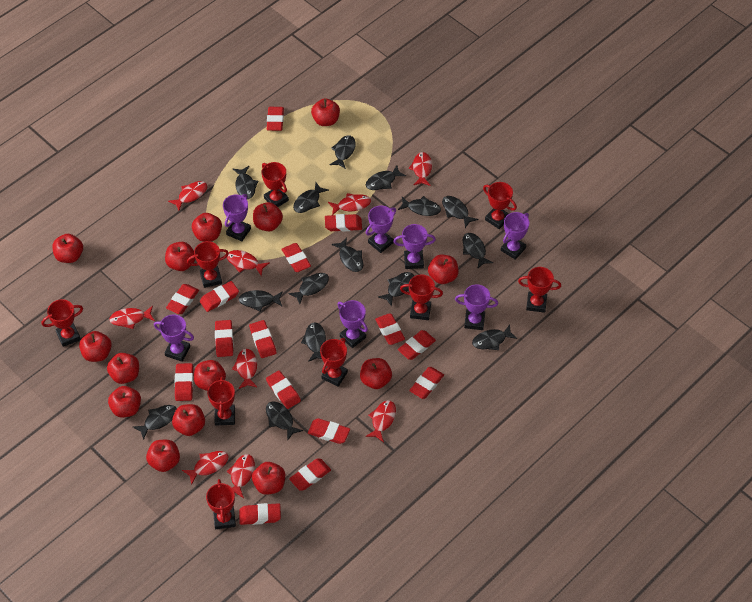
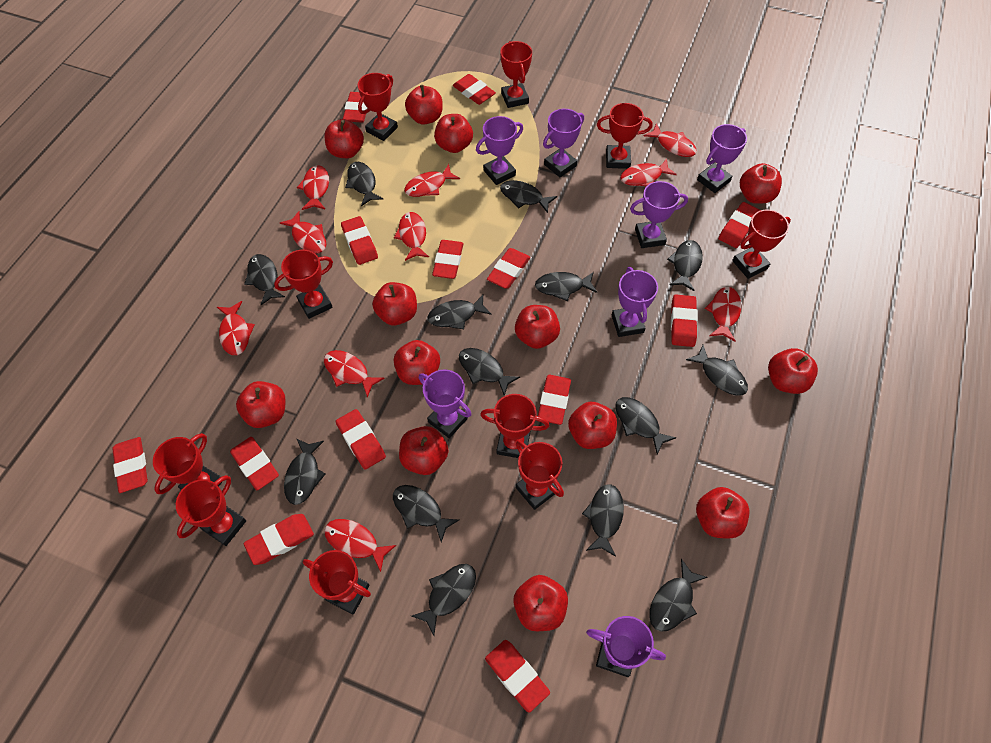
black fish: [133,405,177,440] [233,166,258,199] [239,290,283,311] [266,401,303,441] [288,273,329,304] [293,183,329,213] [301,322,326,362] [330,135,356,169] [331,237,363,272] [366,165,406,190] [378,272,414,307] [398,196,441,216] [442,196,478,228] [463,233,493,269] [472,324,517,350] = 15 -> [245,254,285,305] [284,438,326,505] [345,162,383,206] [393,485,460,542] [412,564,476,636] [428,295,491,329] [459,348,520,396] [500,180,557,213] [535,272,597,301] [582,484,624,557] [615,397,676,454] [649,559,708,631] [667,240,703,291] [686,345,748,396] = 14
red apple: [52,234,83,263] [79,331,112,362] [107,353,139,384] [108,386,141,418] [146,440,180,472] [165,242,195,271] [172,404,205,436] [192,213,222,242] [194,360,226,391] [252,462,285,495] [253,202,283,231] [311,98,340,126] [360,358,392,389] [428,255,459,284] = 14 -> [236,381,286,428] [324,119,364,158] [372,282,417,325] [394,340,440,385] [399,426,448,475] [405,85,443,125] [434,114,473,153] [513,575,568,631] [515,305,560,349] [568,402,617,449] [696,487,750,539] [740,163,782,204] [768,348,818,394] = 13
red eraser: [166,284,199,314] [175,363,193,401] [200,281,239,312] [215,320,233,357] [239,503,281,525] [249,320,276,358] [266,370,301,409] [267,107,284,131] [282,243,311,272] [289,459,331,490] [308,418,350,444] [325,214,362,231] [375,313,405,345] [398,330,436,360] [409,367,444,399] = 15 -> [112,437,148,493] [230,437,279,490] [244,514,314,565] [336,409,386,470] [341,216,378,265] [343,92,367,123] [432,240,463,279] [453,74,496,105] [485,640,550,713] [487,248,530,289] [538,375,571,425] [671,294,698,347] [718,202,761,248] = 13
red fish: [109,306,155,329] [168,181,207,210] [182,451,229,485] [226,454,255,498] [227,250,270,276] [232,349,257,389] [328,193,371,215] [366,400,396,442] [409,152,432,186] = 9 -> [217,301,255,355] [280,211,326,253] [297,165,329,210] [324,350,385,398] [324,519,396,572] [394,212,429,261] [404,164,460,197] [620,159,677,186] [644,124,697,157] [705,287,741,341] = 10
red trophy: [41,299,83,347] [187,241,229,288] [206,479,236,529] [207,377,235,425] [261,162,289,207] [320,338,348,387] [400,275,443,320] [483,182,517,229] [518,267,561,313] = 9 -> [153,433,222,494] [176,475,246,546] [274,250,333,319] [303,550,371,615] [358,73,398,141] [480,394,549,458] [500,41,532,108] [516,441,564,510] [597,103,653,169] [732,210,791,279] = 10

